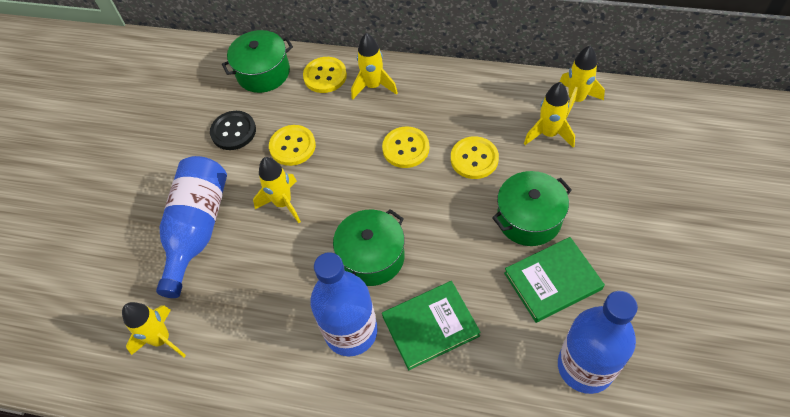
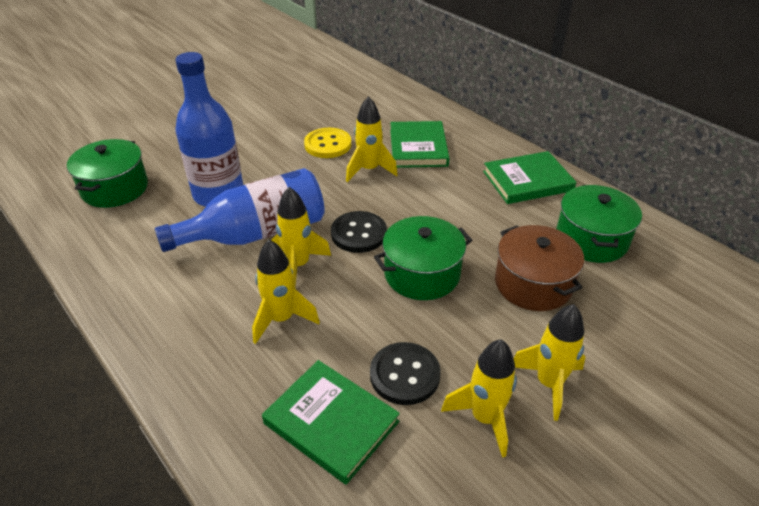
black button: [210,111,256,150] = 1 -> [331,211,387,253] [370,342,441,405] = 2
blue bottle: [156,156,227,298] [310,252,378,357] [558,291,638,394] = 3 -> [155,168,325,252] [175,52,243,207] = 2
brown pot: none = 0 -> [495,225,584,311] = 1
green book: [382,281,481,370] [504,237,605,323] = 2 -> [262,360,400,485] [390,121,449,168] [483,151,576,204] = 3
yellow button: [269,125,316,166] [303,57,347,93] [382,126,429,168] [451,136,499,179] = 4 -> [304,128,351,158] = 1

